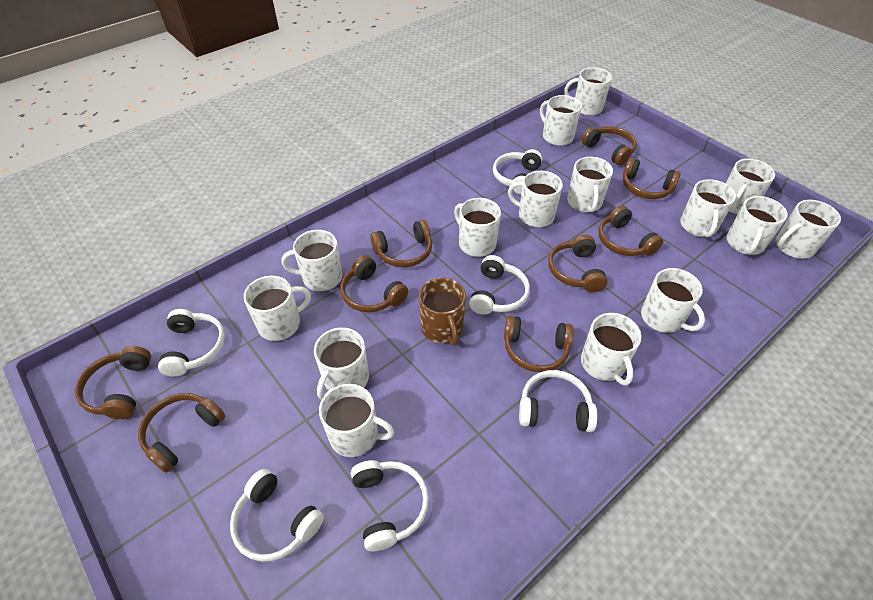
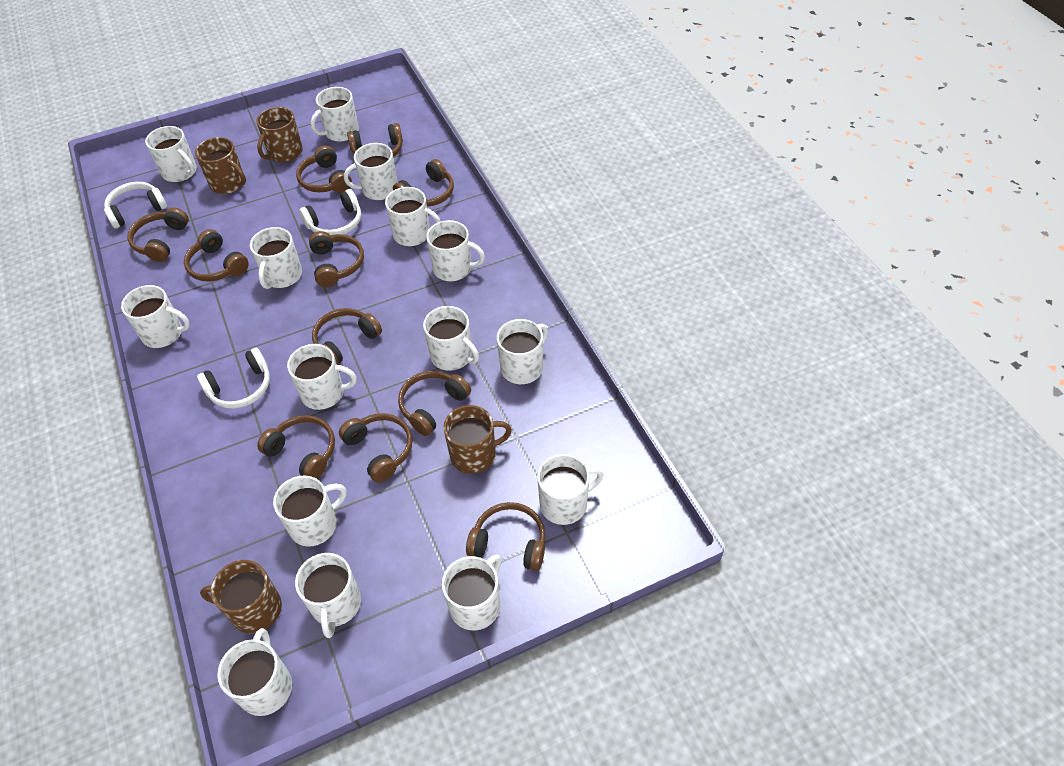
brown headphones: [75,346,151,419] [138,393,225,473] [340,255,408,312] [370,220,432,267] [504,316,574,372] [548,235,608,292] [582,126,637,166] [598,206,663,256] [623,158,681,199] = 9 -> [127,208,189,262] [184,229,249,282] [257,415,335,479] [296,145,352,193] [309,231,364,287] [312,308,382,365] [339,413,413,483] [347,123,403,158] [393,159,454,207] [398,371,471,436] [466,502,546,571] = 11
brown mug: [419,278,466,346] = 1 -> [195,137,246,194] [200,560,282,634] [256,107,303,162] [443,405,512,474] = 4
white headphones: [158,309,225,377] [230,469,324,562] [351,460,429,551] [469,255,530,315] [493,149,543,195] [519,370,597,432] = 6 -> [104,182,167,229] [197,348,270,409] [299,189,361,235] = 3

